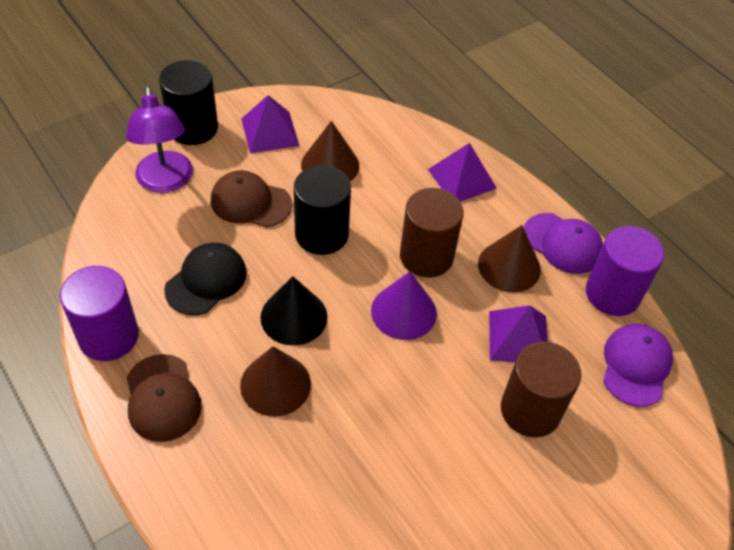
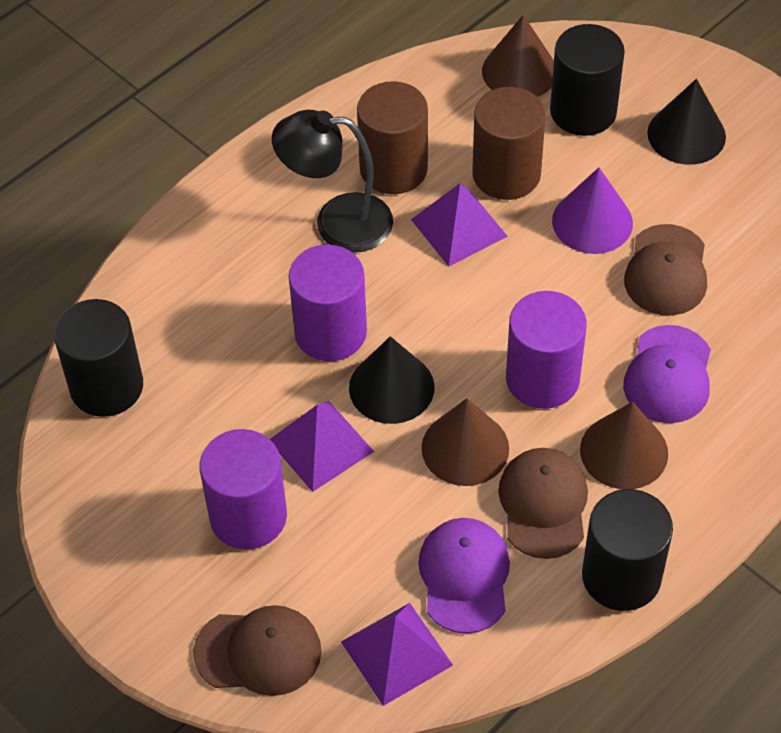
black cap: [164,243,247,315] = 1 -> none = 0
black cone: [260,276,327,346] = 1 -> [349,336,435,424] [647,79,726,165] = 2
black cylinder: [159,60,218,145] [294,165,351,255] = 2 -> [54,299,143,417] [550,24,625,136] [582,489,673,611] = 3
black lamp: none = 0 -> [272,110,393,252] = 1
brown cap: [127,354,202,442] [211,170,292,227] = 2 -> [193,605,322,696] [498,448,588,559] [624,224,707,315] = 3
purple cylinder: [60,266,139,361] [586,226,664,316] = 2 -> [199,429,287,550] [289,245,367,361] [506,291,587,409] = 3
purple lamp: [126,86,193,193] = 1 -> none = 0

